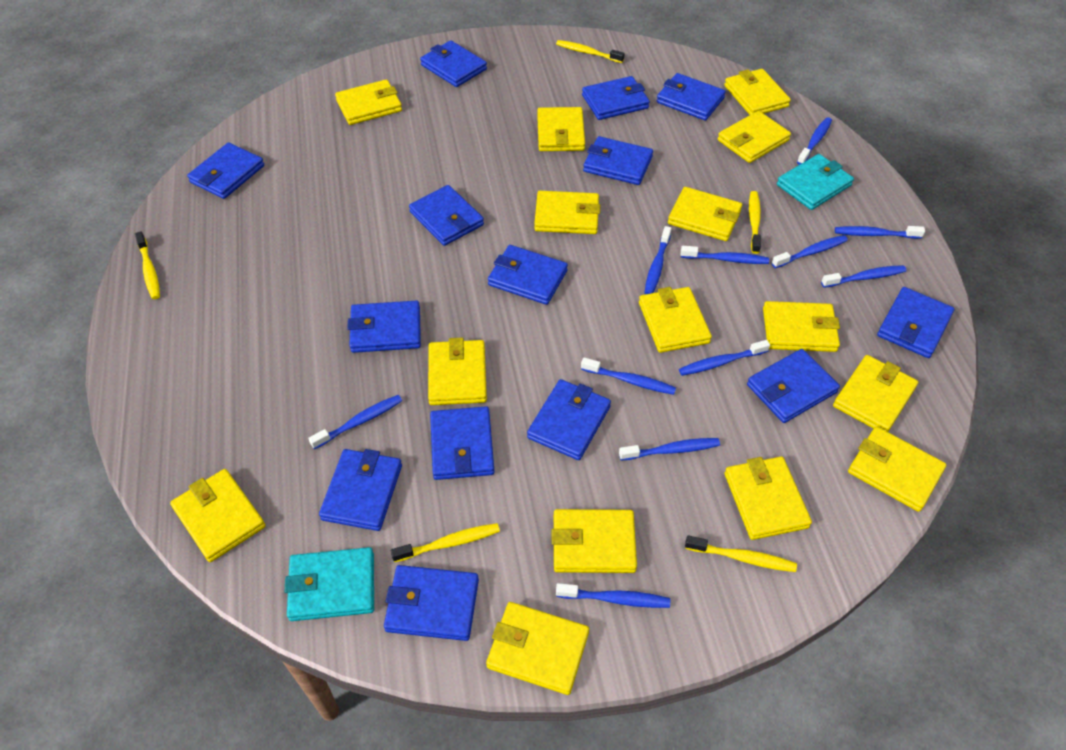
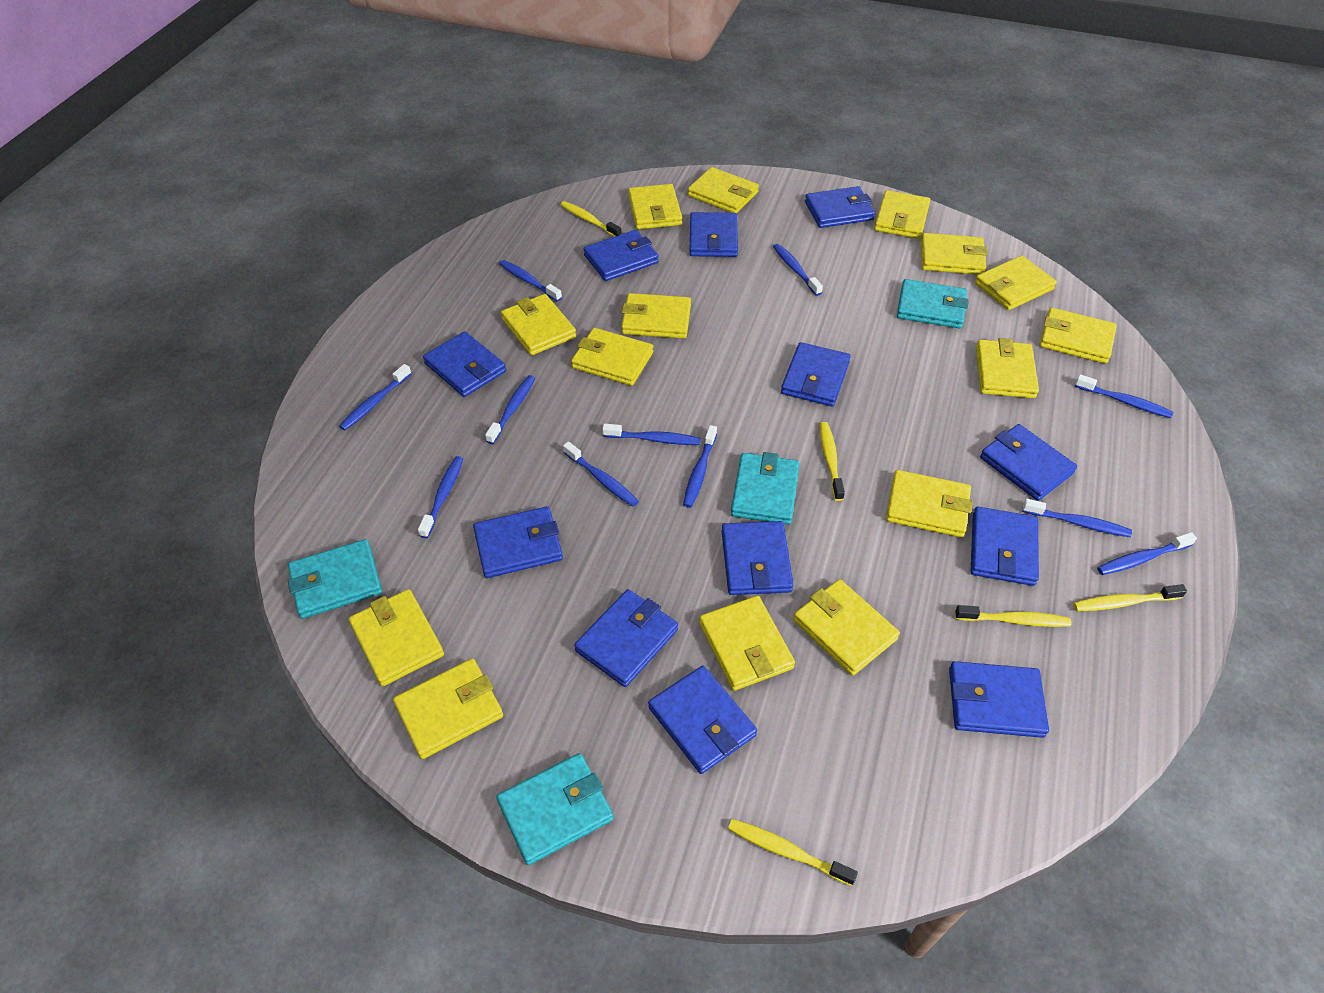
blue wallet: [187,142,264,199] [319,449,402,531] [347,301,421,353] [384,565,479,641] [409,185,484,246] [420,40,487,87] [430,406,495,480] [488,245,568,305] [527,379,611,460] [582,76,650,120] [583,136,653,185] [657,73,726,121] [747,349,840,423] [877,287,954,358] = 14 -> [423,331,506,397] [473,506,563,578] [574,589,678,687] [584,230,659,281] [648,666,757,774] [689,212,738,257] [722,521,794,595] [781,342,851,406] [805,186,875,228] [949,661,1049,738] [970,507,1039,586] [980,424,1077,501] = 12
turquoise wallet: [284,547,374,621] [777,154,854,210] = 2 -> [288,539,382,619] [496,753,613,865] [731,452,800,525] [897,279,969,329] = 4

